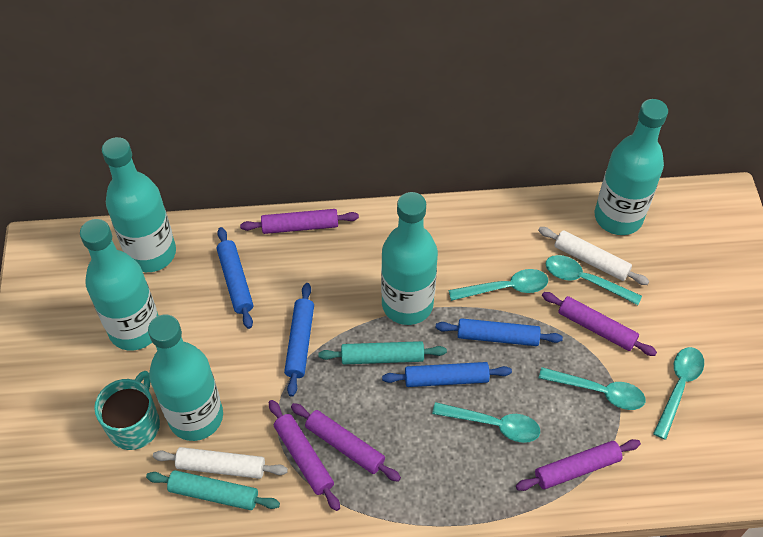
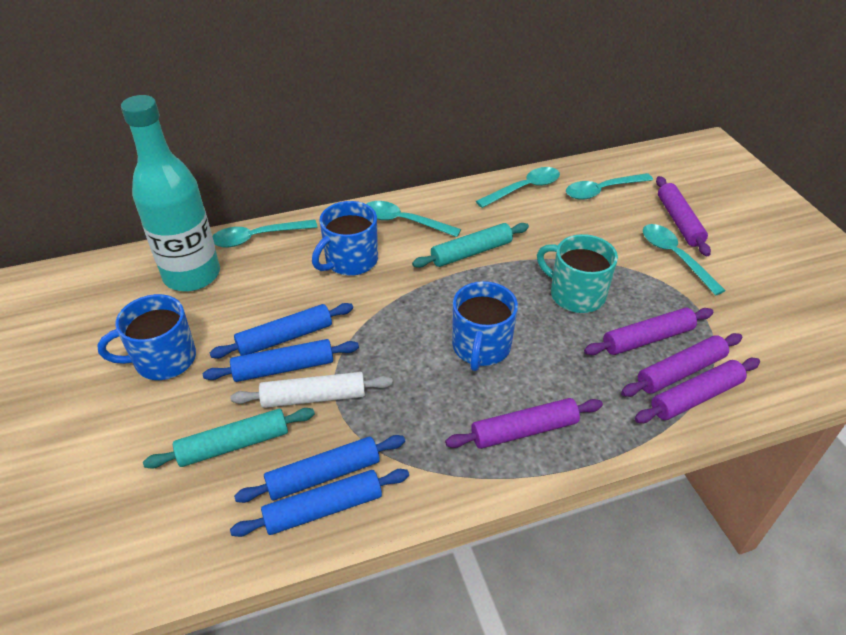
blue mug: none = 0 -> [97,294,196,380] [312,201,378,276] [452,281,518,371] = 3
turquoise bottle: [80,219,159,351] [102,137,176,272] [148,315,223,441] [381,192,438,325] [595,99,668,235] = 5 -> [121,95,220,291] = 1
white rolling pin: [153,447,288,479] [538,227,649,285] = 2 -> [230,372,393,408] = 1

